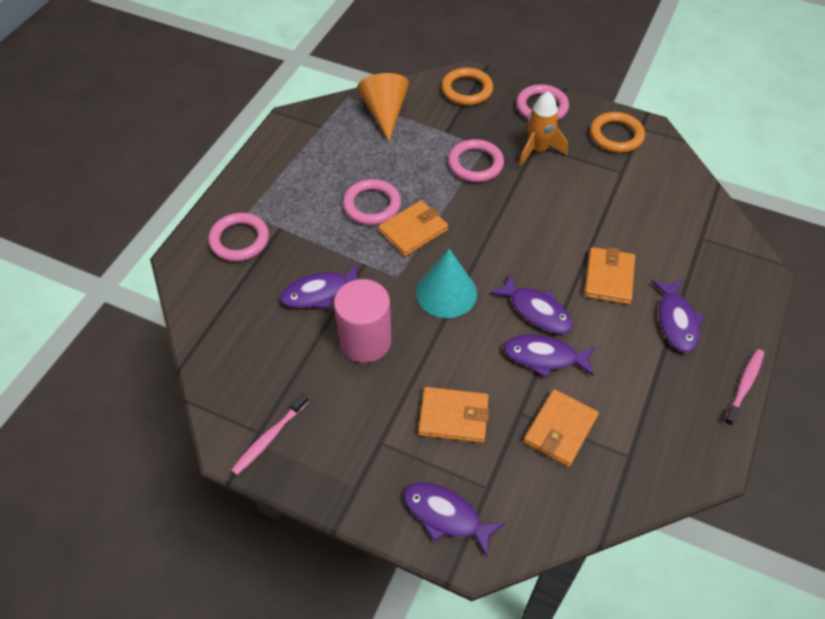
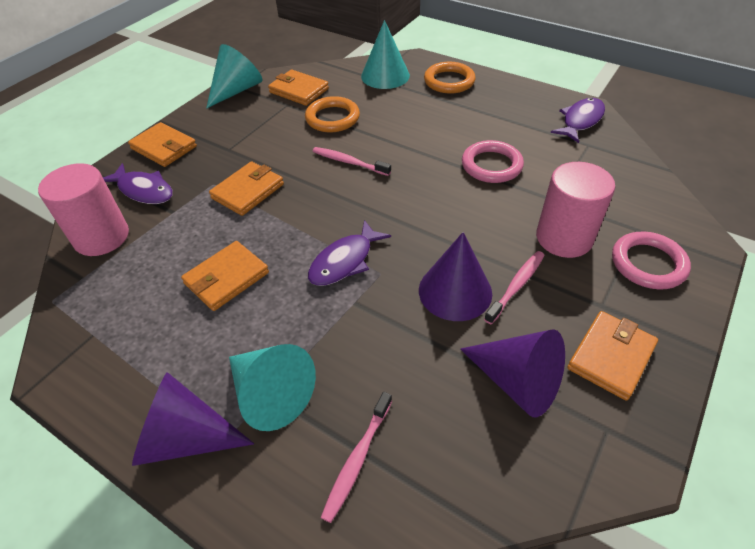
orange cone: [357,73,409,141] = 1 -> none = 0
orange rocket: [519,91,568,165] = 1 -> none = 0
orange wallet: [378,200,448,257] [418,387,490,443] [523,389,599,467] [584,247,635,304] = 4 -> [128,122,197,167] [181,241,269,311] [209,161,284,216] [268,69,329,106] [567,311,658,400] = 5
pink cylinder: [334,279,392,363] = 1 -> [38,163,129,256] [536,162,615,258] = 2
pink ring: [208,213,269,262] [343,179,401,225] [448,139,504,182] [516,84,569,120] = 4 -> [462,140,524,183] [612,232,691,290] = 2
pink toothbrush: [231,393,308,475] [723,349,764,426] = 2 -> [312,147,391,176] [321,392,392,523] [484,251,545,324] = 3
purple cone: none = 0 -> [132,372,254,466] [419,232,492,321] [460,329,565,418] = 3
purple fish: [280,263,359,309] [403,482,505,557] [490,274,573,334] [503,334,595,378] [651,279,704,353] = 5 -> [103,163,173,204] [308,220,391,286] [550,98,605,143] = 3
turquoise cone: [416,249,477,318] = 1 -> [206,44,262,108] [229,344,316,431] [361,20,410,89] = 3

